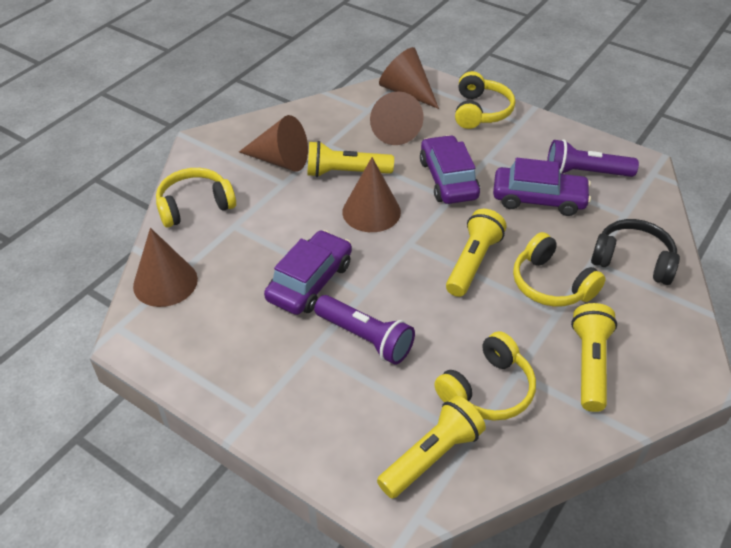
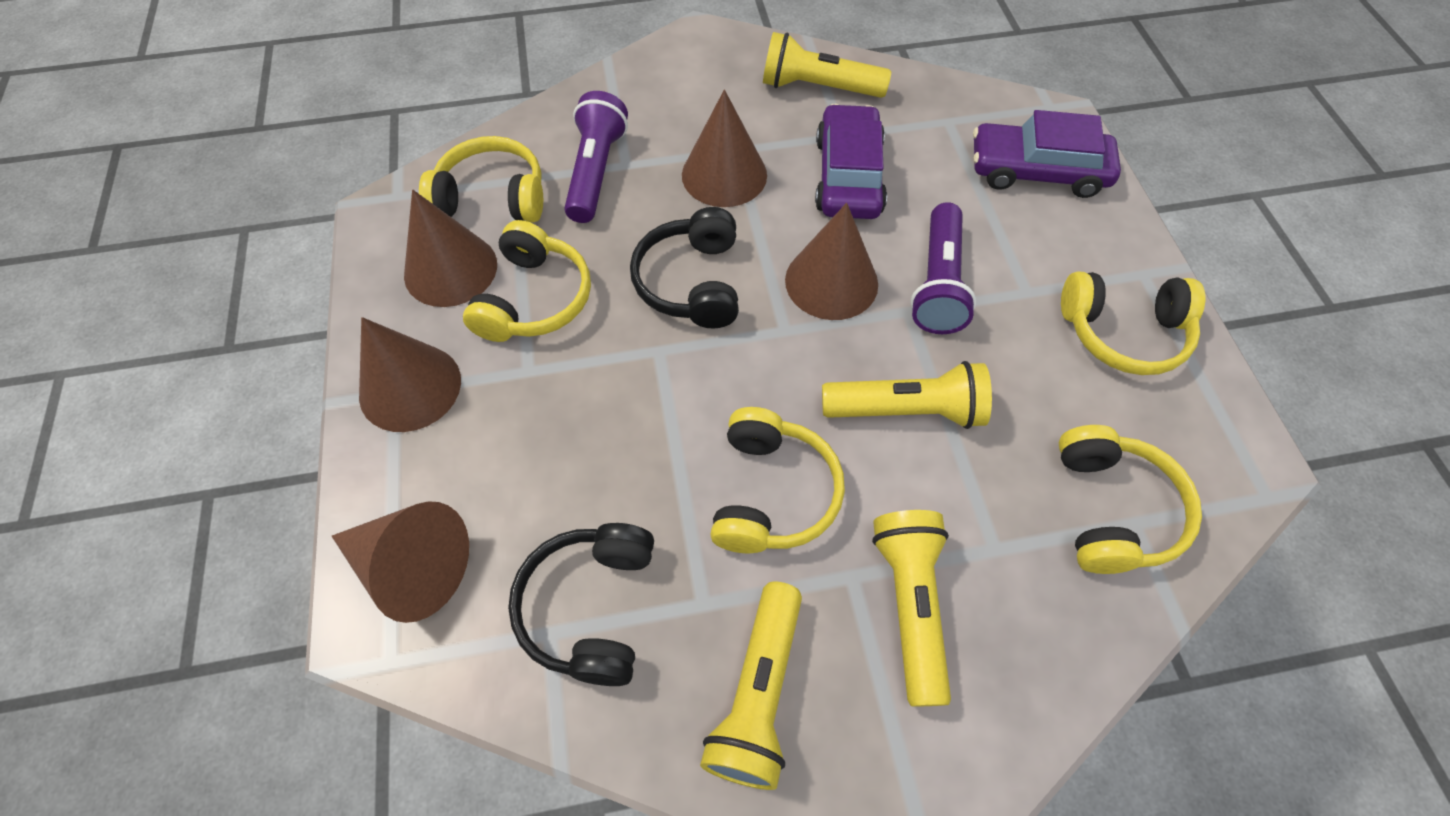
black headphones: [591,219,680,285] = 1 -> [508,523,654,686] [630,207,739,329] = 2
purple car: [264,230,352,315] [420,135,480,204] [493,158,591,216] = 3 -> [815,104,887,219] [973,110,1121,198] = 2
yellow headphones: [156,168,236,228] [434,331,536,421] [455,71,515,129] [513,232,606,307] = 4 -> [419,136,543,222] [463,220,591,342] [710,407,845,553] [1059,425,1202,574] [1061,272,1205,375] = 5

